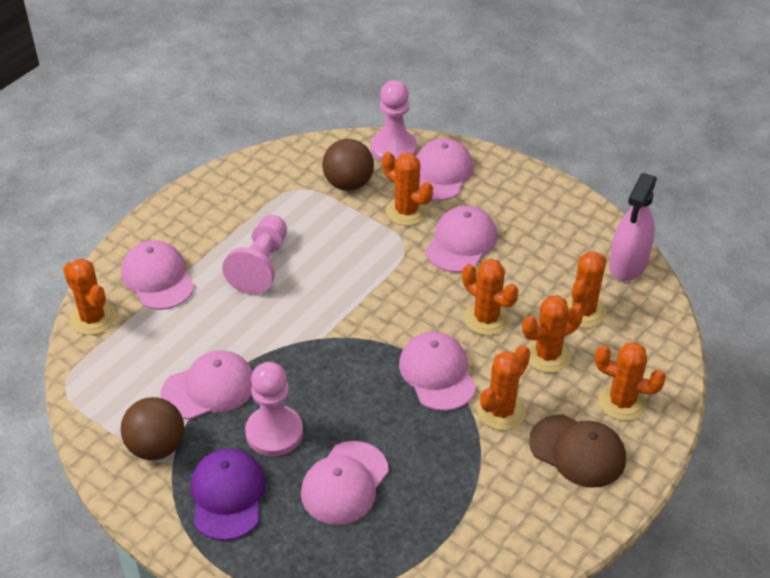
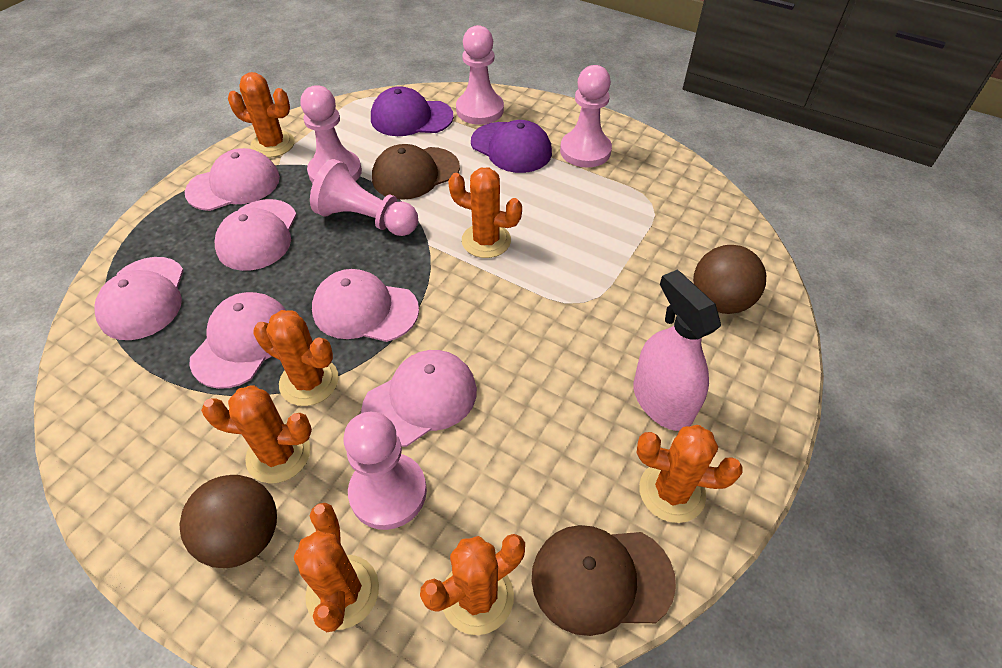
brown cap: [529,414,626,488] = 1 -> [372,144,460,200] [532,525,676,636] = 2
pink pawn: [222,215,287,294] [245,362,303,456] [371,80,417,163] = 3 -> [301,85,362,183] [310,159,418,236] [344,412,427,530] [456,25,504,125] [560,65,612,168] = 5
purple cap: [191,448,266,541] = 1 -> [371,86,454,136] [471,120,552,173] = 2

